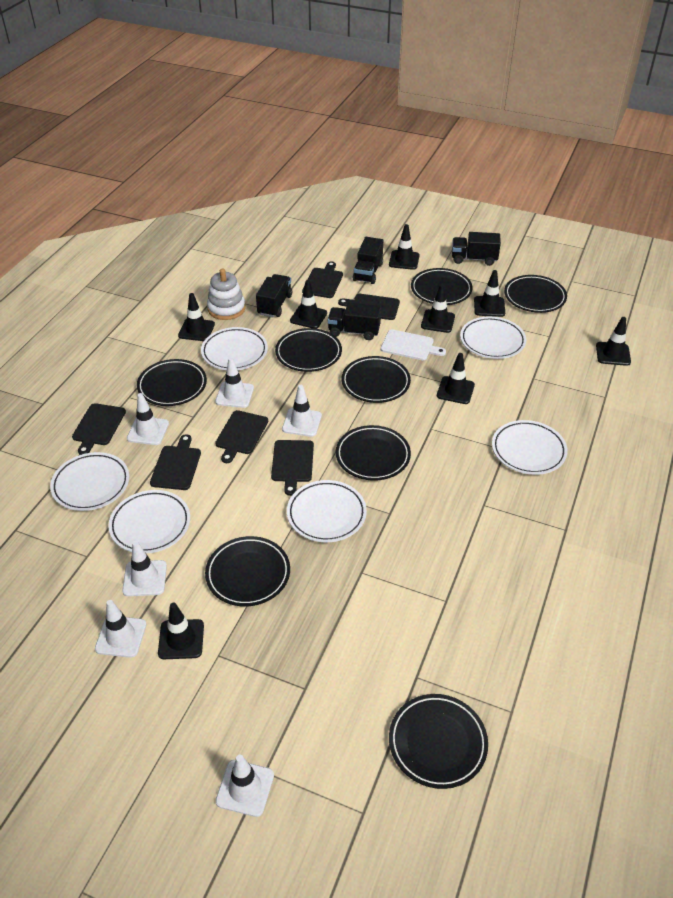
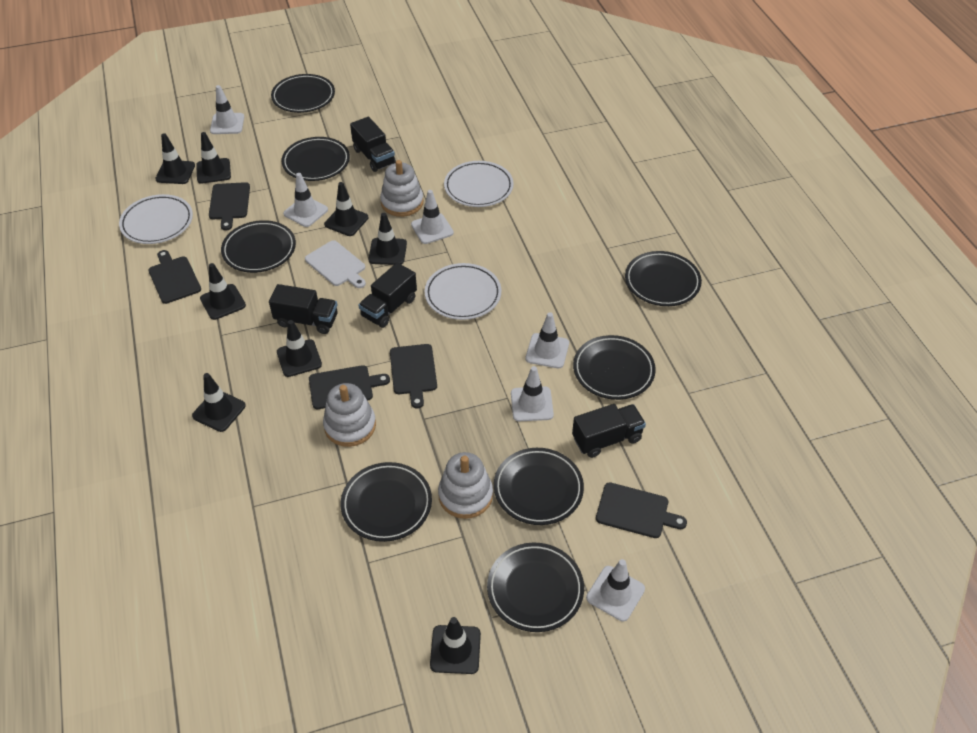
black cutting board: [72,403,126,455] [150,434,201,490] [215,410,268,463] [271,440,314,496] [302,261,343,298] [338,294,400,320] = 6 -> [148,250,201,304] [209,182,250,231] [309,365,390,409] [390,344,437,409] [596,482,687,538] = 5
white plate: [50,452,130,511] [108,490,190,554] [201,327,268,370] [287,480,367,542] [460,316,527,359] [492,420,568,475] = 6 -> [119,194,193,244] [425,263,501,320] [444,161,514,207] = 3
white stacking toy: [207,269,246,320] = 1 -> [323,383,376,447] [380,160,424,217] [438,452,493,519] = 3

